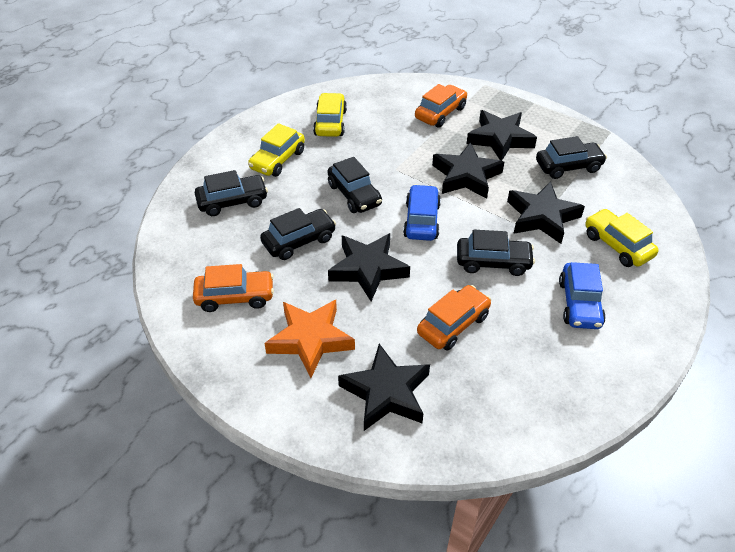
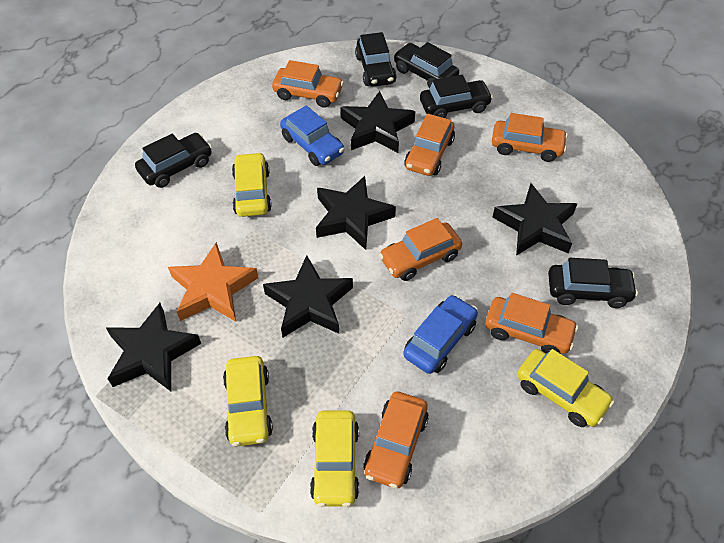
orange car: [193,264,274,312] [415,84,467,128] [417,285,491,351] = 3 -> [272,60,344,108] [363,392,429,489] [379,218,462,281] [404,114,455,176] [485,293,578,354] [492,113,568,162] = 6
yellow car: [248,123,305,177] [313,93,347,137] [585,209,659,267] = 3 -> [223,356,273,446] [232,152,272,217] [310,410,359,507] [517,349,614,427] = 4

